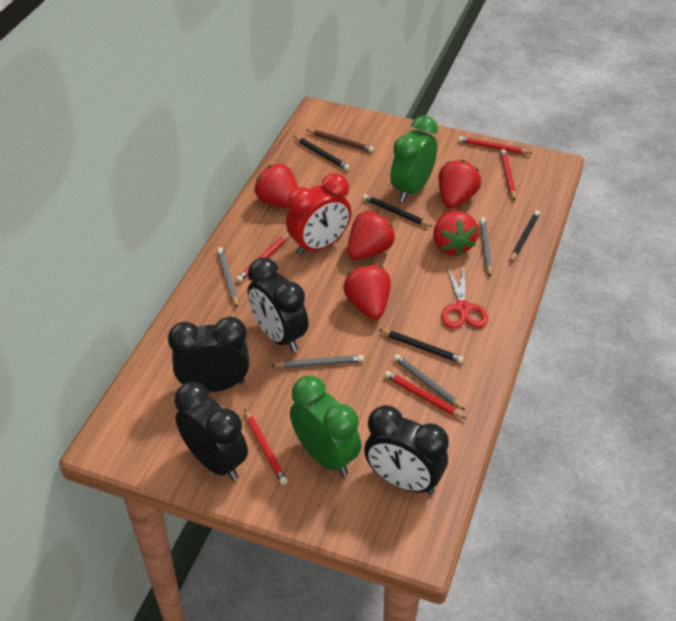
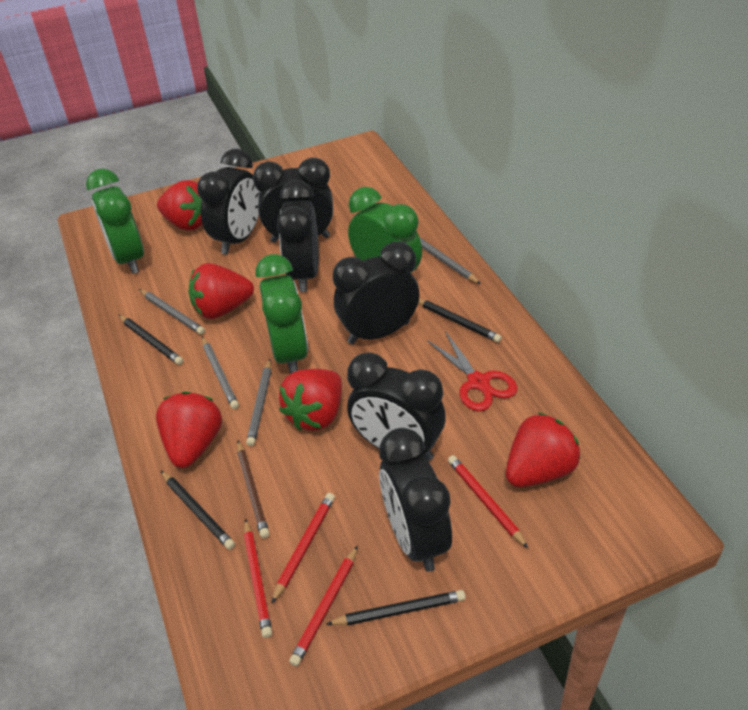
black clock: [168,316,249,392] [174,382,248,481] [247,257,308,352] [364,405,449,495] = 4 -> [197,149,260,255] [253,158,333,243] [277,179,319,292] [333,242,419,344] [347,353,446,461] [379,428,452,572] = 6
green clock: [290,376,361,476] [390,115,438,203] = 2 -> [86,169,144,274] [255,254,308,374] [348,187,422,273] = 3
red clock: [286,173,351,256] = 1 -> none = 0
red pencil: [236,233,290,282] [245,409,288,485] [385,371,466,419] [458,136,532,154] [500,149,516,200] = 5 -> [244,519,272,638] [271,493,335,604] [289,545,358,666] [448,455,528,548] = 4

